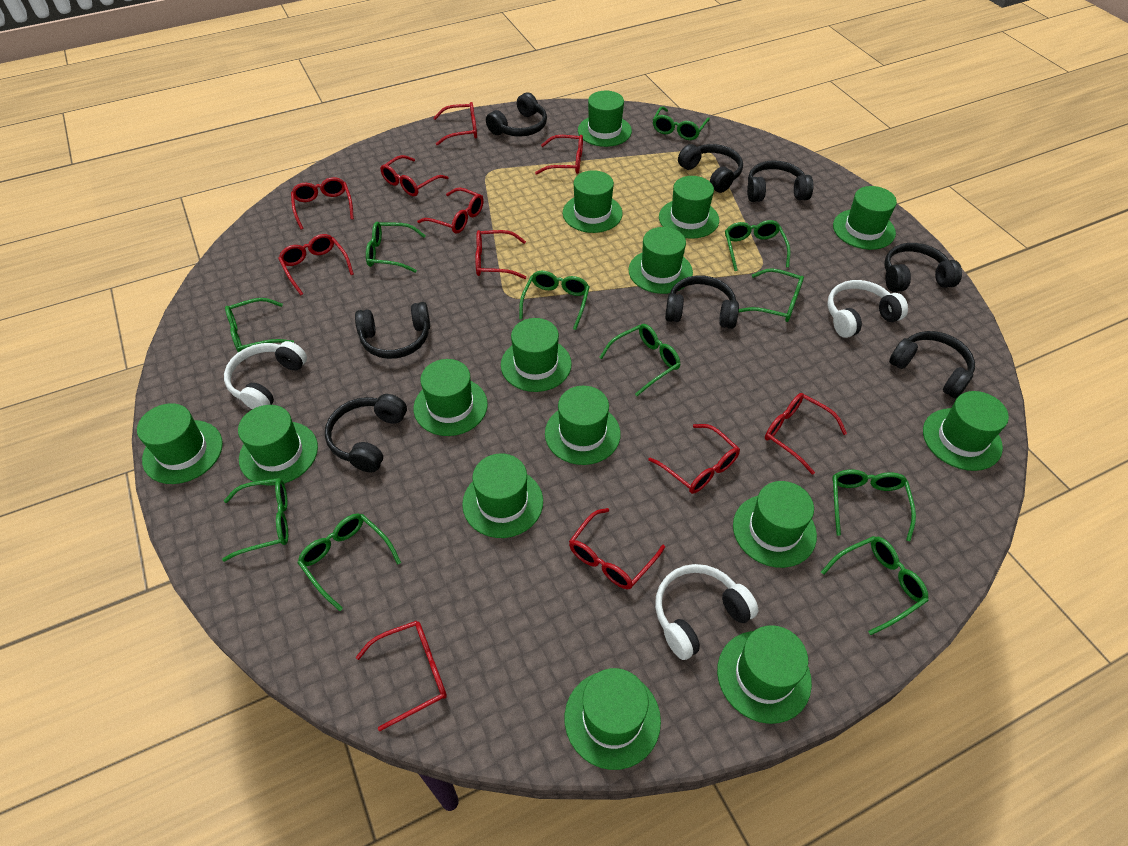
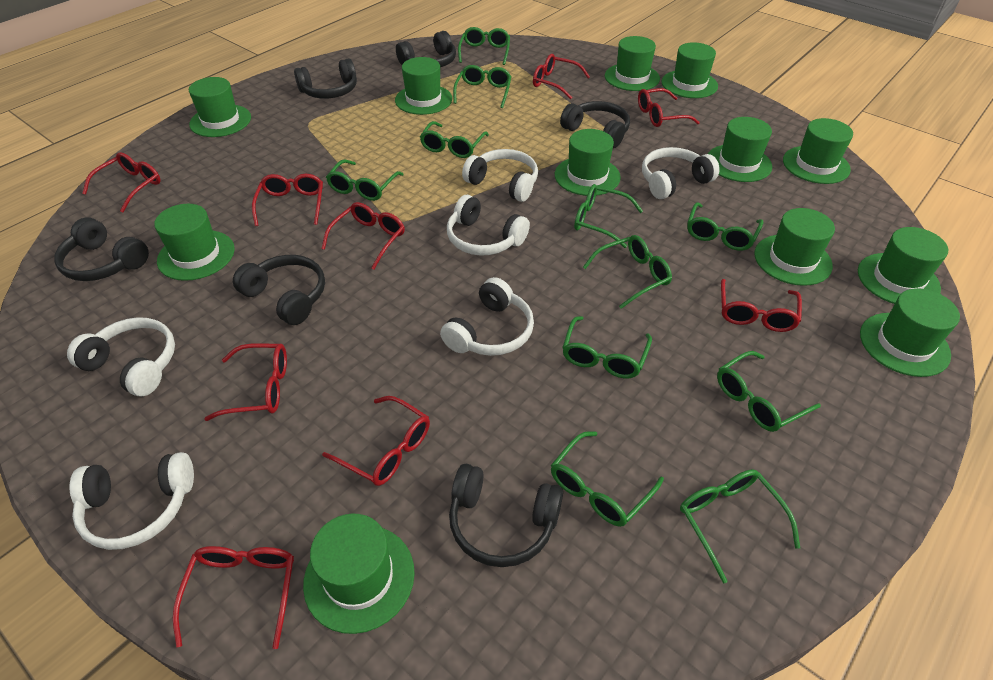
black headphones: [325,394,407,472] [355,302,430,359] [486,92,547,137] [665,275,739,329] [678,144,743,193] [747,160,814,202] [884,243,962,292] [889,331,975,399] = 8 -> [54,217,149,281] [233,255,325,325] [294,59,357,99] [396,31,456,67] [449,464,563,567] [560,101,630,148] = 6
green hat: [137,403,223,484] [238,405,318,486] [414,359,488,436] [462,454,543,538] [501,318,572,392] [545,386,621,465] [563,170,623,233] [564,668,661,770] [578,91,632,147] [628,227,693,294] [659,176,719,239] [717,625,812,724] [733,481,817,568] [833,186,897,250] [923,391,1009,471] = 15 -> [154,204,235,281] [189,77,251,137] [303,514,415,634] [395,57,452,115] [555,129,621,196] [605,36,660,91] [661,42,718,98] [708,117,772,182] [754,208,835,286] [783,118,853,184] [858,227,948,304] [860,288,960,377] = 12
red glasses: [278,234,354,295] [291,177,354,230] [356,621,447,731] [380,155,448,196] [417,188,484,234] [433,102,477,146] [475,230,526,279] [535,135,583,175] [569,508,665,589] [648,424,740,494] [765,393,847,475] = 11 -> [82,152,160,212] [173,546,294,649] [204,343,287,421] [252,174,323,226] [321,202,405,270] [322,396,430,486] [533,54,590,100] [638,88,700,127] [721,279,802,332] = 9
white headphones: [224,341,307,409] [655,564,758,660] [827,280,908,338] = 3 -> [67,317,175,396] [69,452,194,550] [440,277,534,356] [447,195,530,256] [462,149,538,202] [642,147,720,199] = 6

